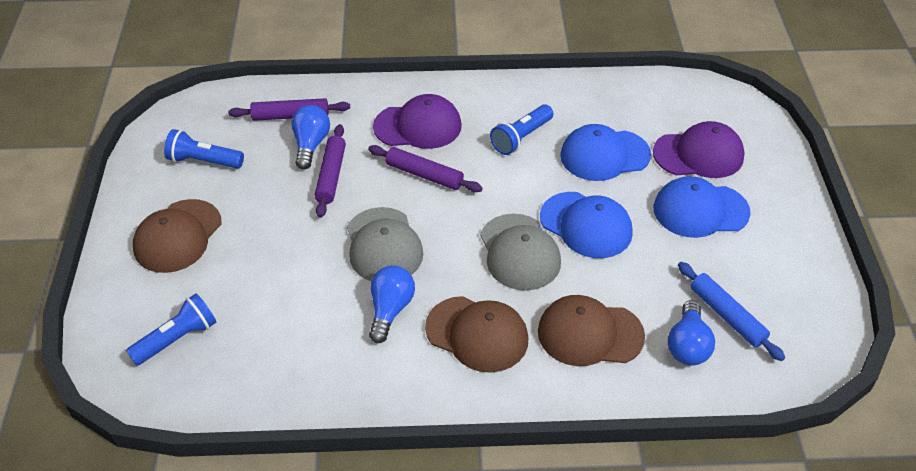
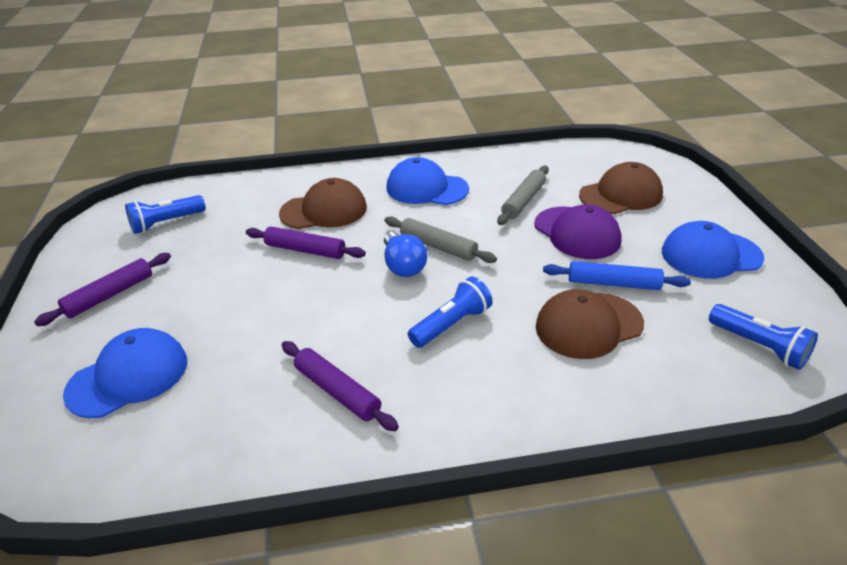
blue light bulb: [292,105,330,170] [369,265,415,343] [668,300,715,366] = 3 -> [384,232,427,277] = 1
grey cap: [347,207,423,281] [480,213,561,290] = 2 -> none = 0
grey rolling pin: none = 0 -> [385,216,497,263] [497,166,549,225] = 2
purple cap: [373,94,462,149] [653,121,745,178] = 2 -> [534,204,622,259] = 1

